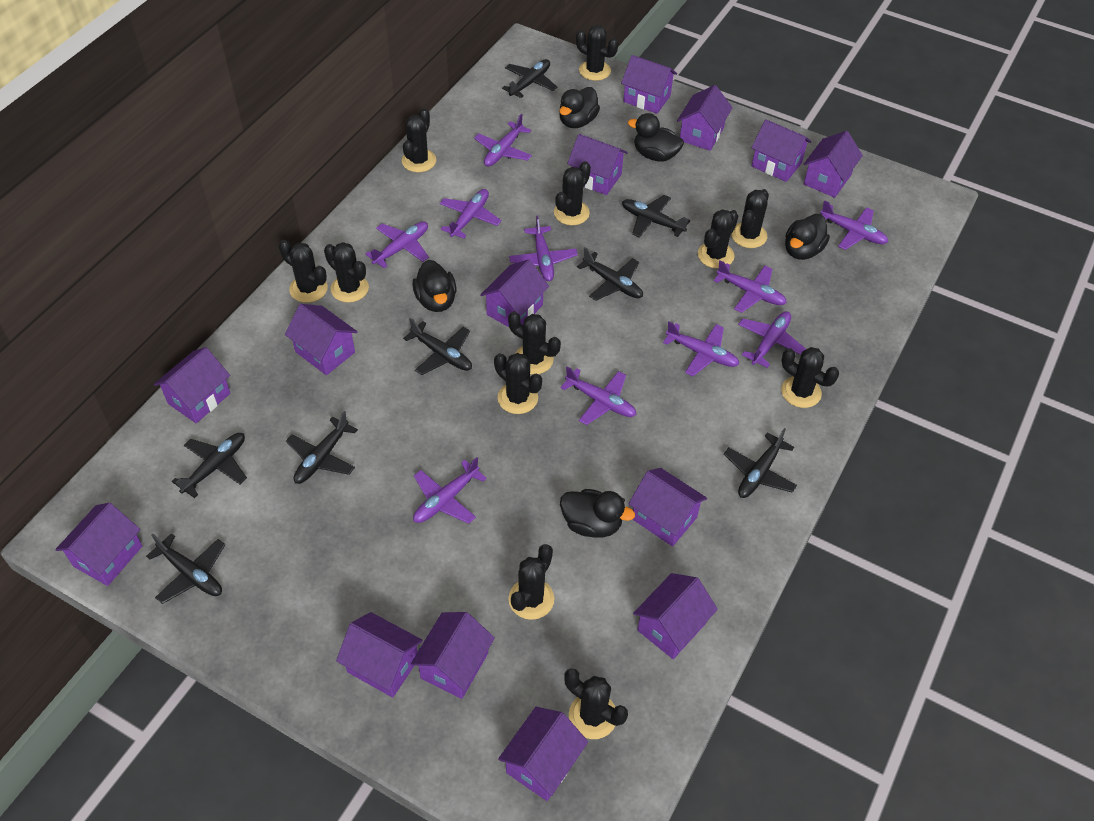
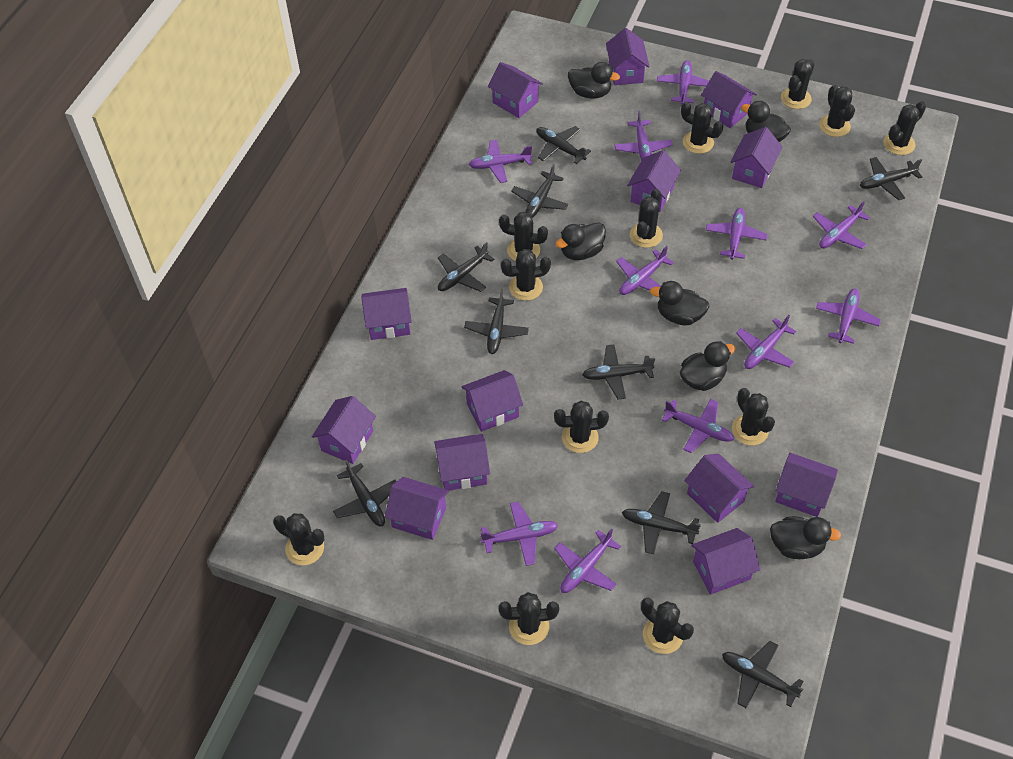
black duck: [412,260,456,312] [559,87,600,128] [560,489,635,538] [628,113,684,162] [785,214,830,260] = 5 -> [555,222,606,260] [568,62,620,99] [650,281,710,325] [680,341,736,391] [741,101,791,142] [770,516,841,559] = 6
black plane: [146,533,225,604] [171,433,247,498] [286,411,358,484] [403,318,472,375] [502,59,557,98] [577,247,643,301] [622,195,690,238] [724,428,797,498] = 8 -> [333,460,396,526] [438,242,494,292] [464,289,529,354] [511,164,569,218] [537,126,591,164] [582,345,655,399] [622,491,701,555] [722,641,804,708] [860,157,922,200] = 9
purple house: [55,503,142,586] [154,347,230,423] [285,304,358,375] [336,612,423,698] [411,612,495,699] [480,259,549,327] [498,707,588,801] [567,134,628,195] [621,55,677,114] [629,468,707,546] [633,573,718,659] [677,85,733,151] [751,119,812,182] [804,131,863,198] = 14 -> [312,396,376,464] [362,288,412,340] [385,477,449,540] [434,434,490,490] [461,370,523,432] [488,62,543,118] [606,28,650,85] [627,150,681,212] [684,454,754,523] [691,528,760,595] [701,71,757,128] [730,127,782,188] [775,453,838,517] = 13
purple plane: [365,222,429,268] [413,457,487,524] [440,189,501,239] [474,114,532,166] [509,216,578,281] [560,366,636,425] [663,321,739,376] [714,260,787,313] [738,311,806,368] [820,200,888,250] = 10 -> [469,140,532,183] [480,502,558,566] [554,528,621,593] [614,111,673,161] [616,246,674,295] [657,60,709,105] [662,399,734,453] [706,208,767,260] [736,315,796,369] [813,201,870,249] [816,289,881,344] = 11

